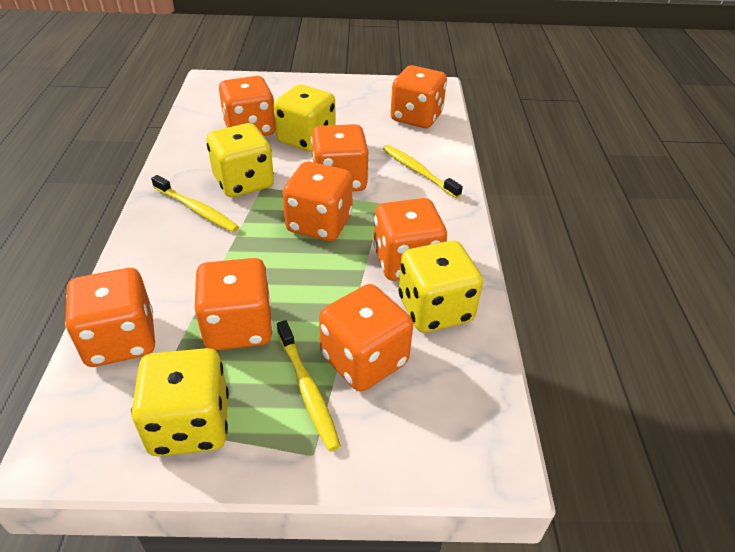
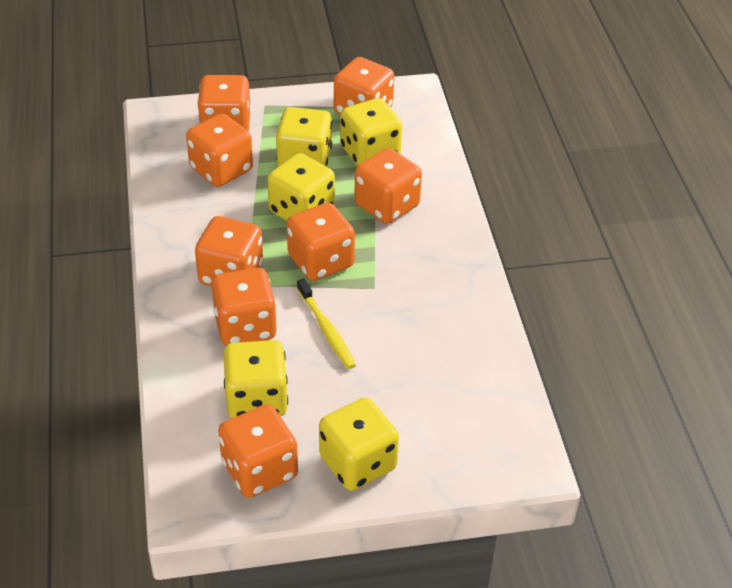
yellow dice: [131,348,229,457] [207,123,274,197] [273,84,336,152] [398,241,483,333] = 4 -> [224,340,288,418] [267,153,335,221] [276,107,332,167] [319,397,399,491] [340,98,402,166] = 5
yellow toothbrush: [151,175,239,232] [277,320,341,451] [382,145,463,198] = 3 -> [297,278,356,369] = 1

